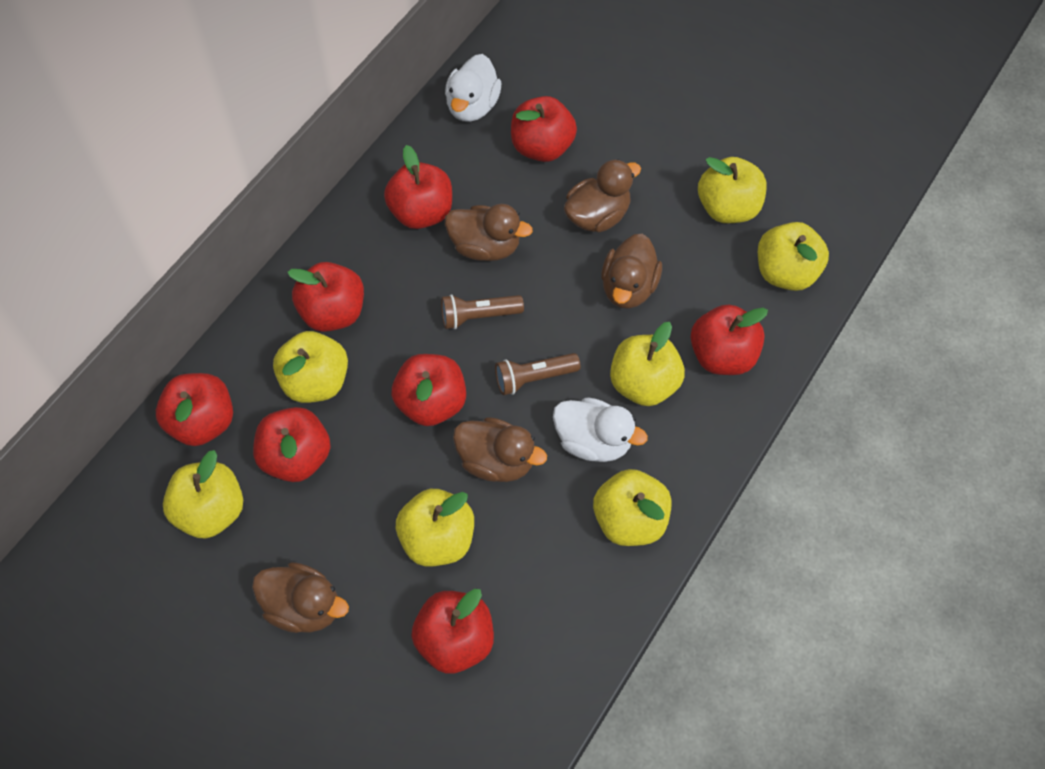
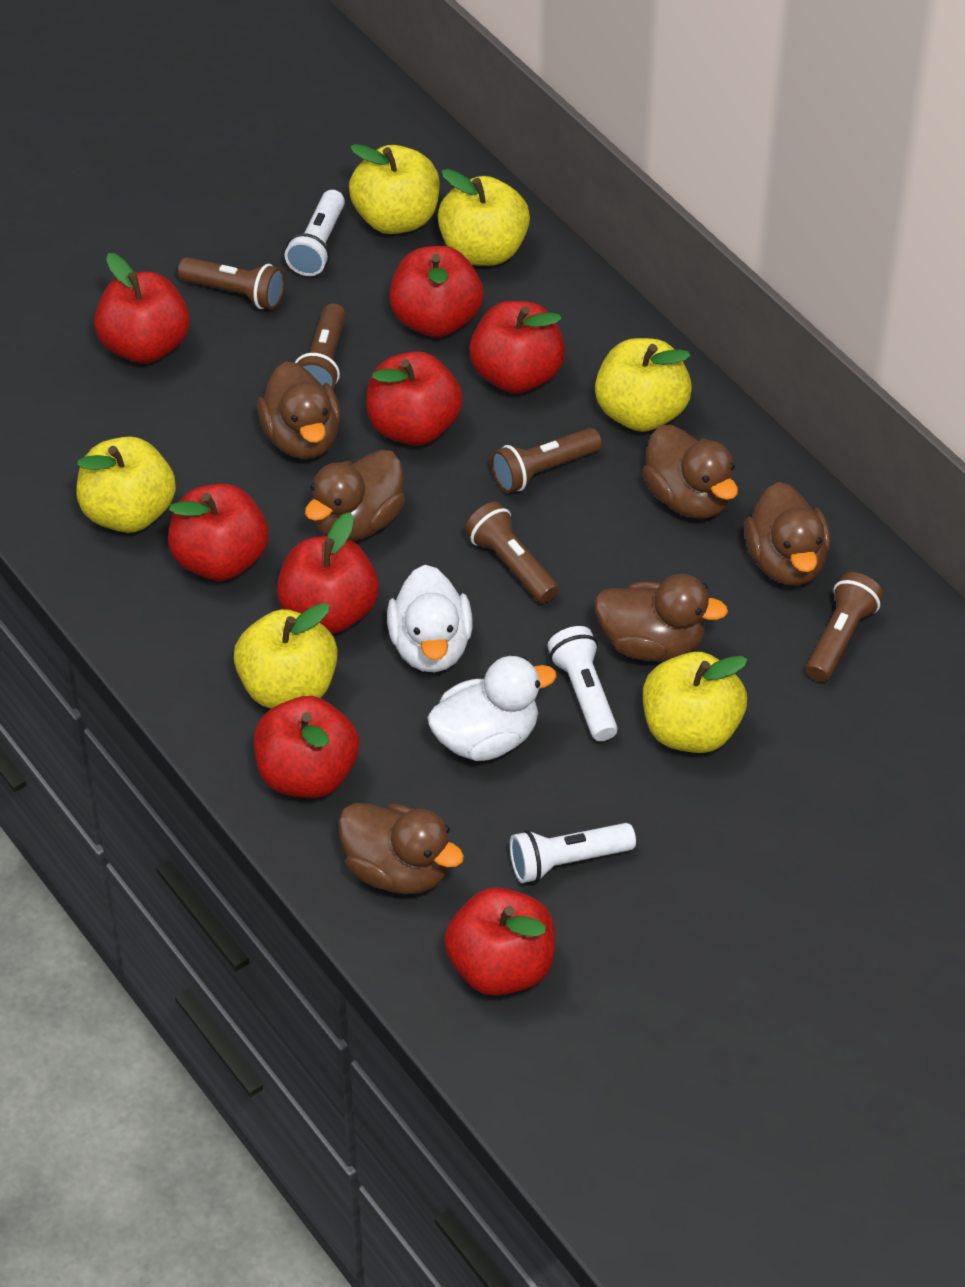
brown duck: [252,562,349,633] [445,204,533,261] [453,417,547,482] [564,159,641,232] [601,234,662,309] = 5 -> [257,362,341,459] [305,450,405,541] [338,803,464,894] [594,574,728,661] [643,425,738,519] [744,482,831,586] = 6
brown flashlight: [441,294,524,329] [495,353,581,395] = 2 -> [178,257,285,310] [295,303,346,389] [465,502,559,603] [491,428,602,493] [806,572,883,682] = 5
white flashlight: none = 0 -> [285,190,345,276] [510,823,636,883] [547,626,618,741] = 3
yellow apple: [163,450,243,539] [273,331,348,403] [396,489,474,566] [593,469,672,546] [610,322,685,406] [698,157,766,223] [758,222,829,291] = 7 -> [76,436,176,533] [234,603,338,709] [349,144,440,234] [438,169,530,266] [595,338,692,432] [643,652,748,753] = 6

